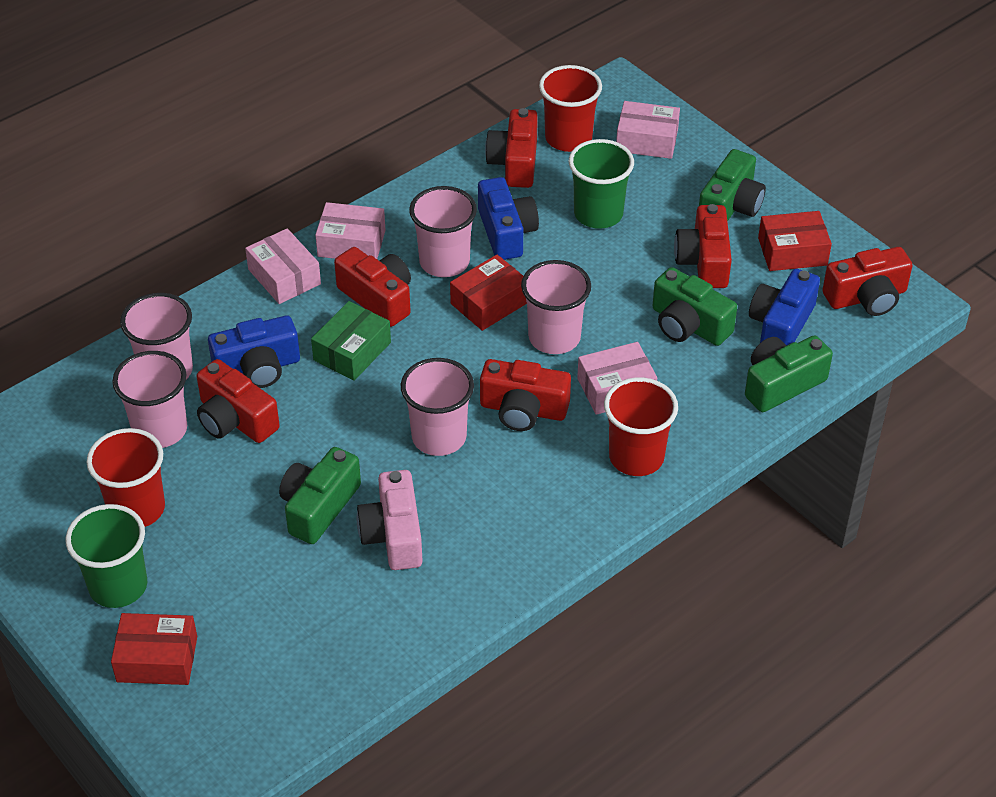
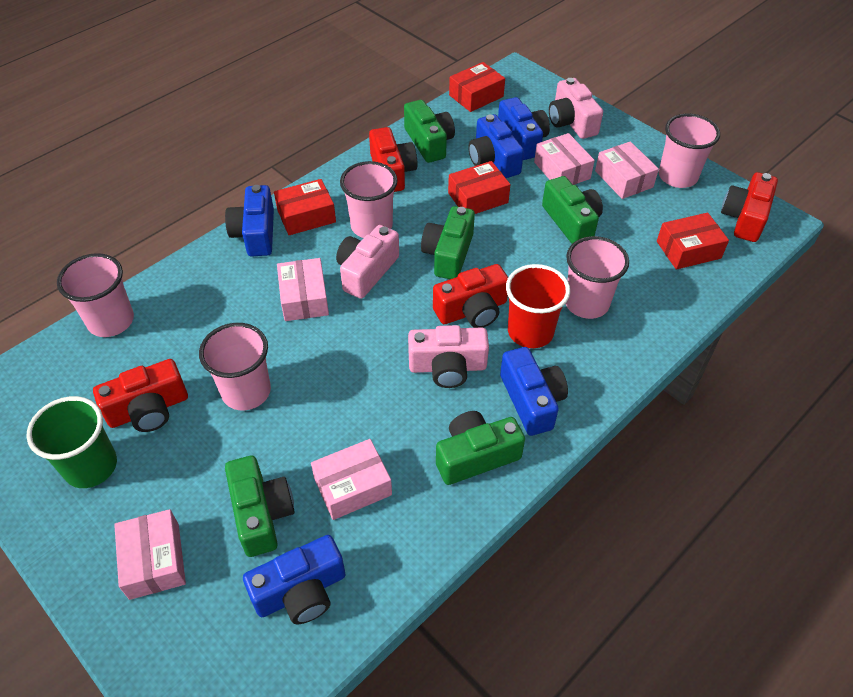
blue camera: [208,315,300,388] [478,177,539,260] [749,269,820,346] = 3 -> [225,185,274,257] [243,535,346,624] [468,114,524,178] [498,97,550,160] [500,347,568,436] = 5
green box: [311,301,391,381] = 1 -> none = 0
green camera: [279,447,361,544] [653,267,737,346] [699,149,766,222] [745,335,833,412] = 4 -> [225,456,295,557] [404,100,455,163] [421,206,475,279] [436,411,525,485] [542,176,603,244] = 5
green cup: [65,504,147,608] [569,139,634,229] = 2 -> [26,396,117,488] = 1
pink box: [245,228,321,304] [315,202,385,259] [577,342,657,415] [616,101,680,159] = 4 -> [114,509,186,600] [277,258,329,321] [311,439,392,520] [534,133,595,185] [595,141,659,199] = 5
pink camera: [357,470,423,570] = 1 -> [336,225,399,299] [408,325,489,388] [549,78,603,139] = 3
red box: [111,613,197,685] [450,255,527,331] [758,211,832,271] = 3 -> [274,179,336,235] [448,161,510,214] [449,62,505,112] [657,212,729,270] = 4
red camera: [196,359,280,443] [334,247,411,327] [480,359,571,431] [485,108,538,188] [674,204,732,288] [822,247,913,316] = 6 -> [93,359,188,432] [369,127,417,192] [433,264,508,328] [721,172,778,242] = 4
red cup: [87,428,165,527] [539,65,602,152] [604,377,678,476] = 3 -> [506,264,570,348] = 1

